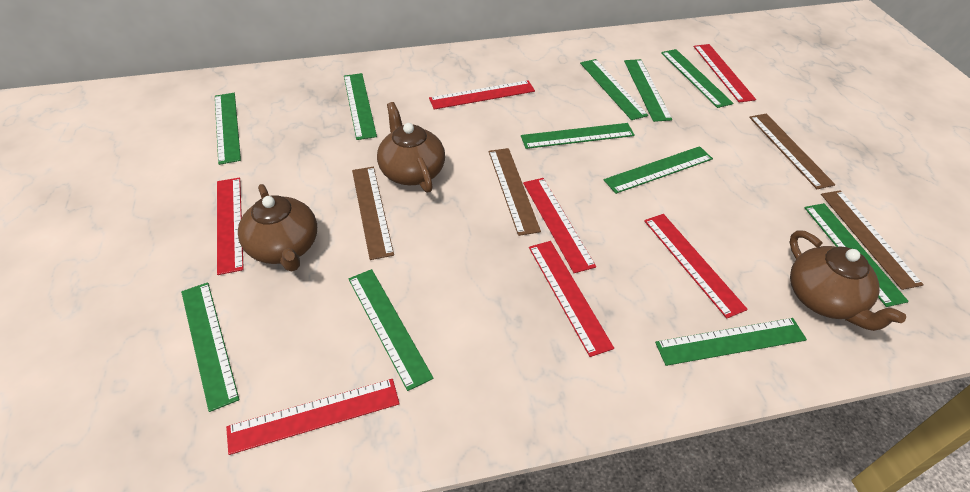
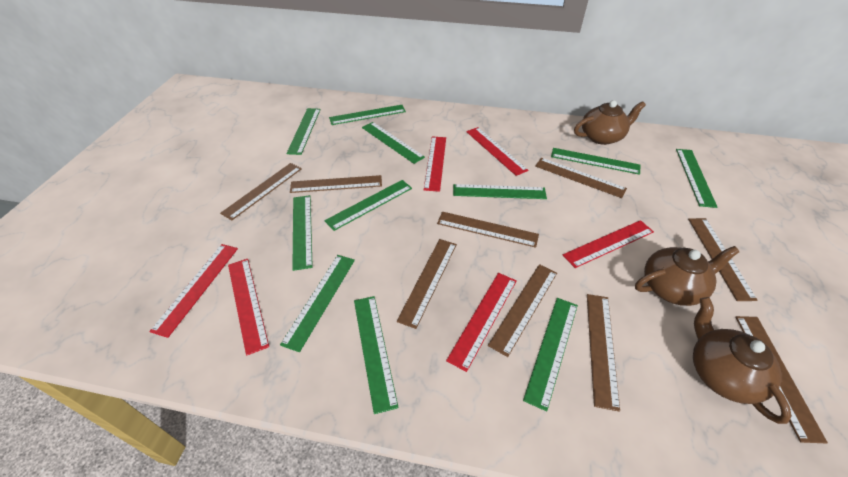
brown ruler: [352,167,394,260] [489,148,541,236] [749,114,836,189] [821,190,924,290] = 4 -> [220,163,302,220] [290,175,382,193] [397,239,457,329] [437,212,539,248] [488,264,557,357] [535,158,627,198] [587,294,620,412] [688,218,758,301] [735,316,828,444] = 9
red ruler: [217,178,244,275] [226,379,400,455] [429,80,535,109] [523,178,596,273] [529,241,614,357] [644,214,748,319] [694,44,756,102] = 7 -> [149,244,238,338] [228,259,269,356] [424,137,446,192] [446,273,516,372] [466,127,528,176] [563,220,654,268] = 6

